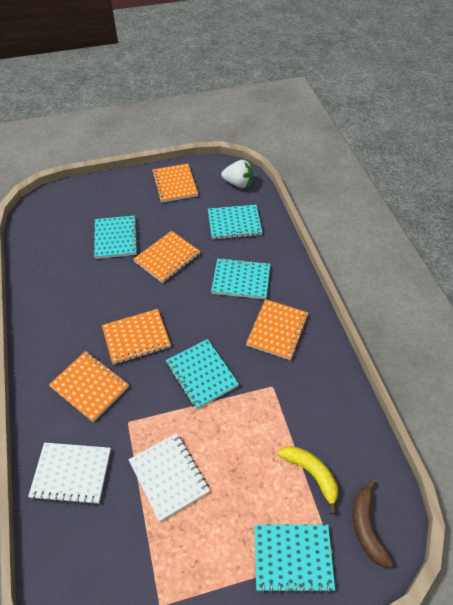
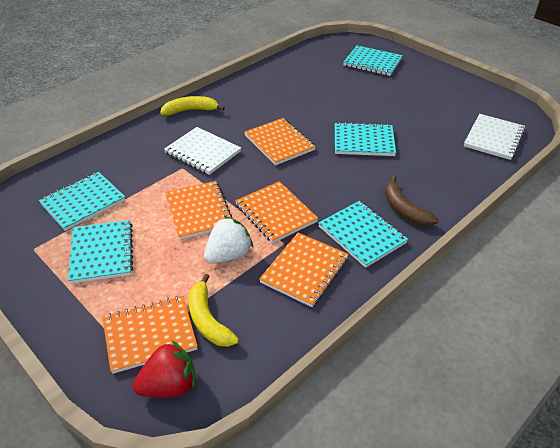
red strawberry: none = 0 -> [133,340,196,398] = 1
yellow banana: [278,446,338,514] = 1 -> [160,96,225,115] [189,274,239,347] = 2

